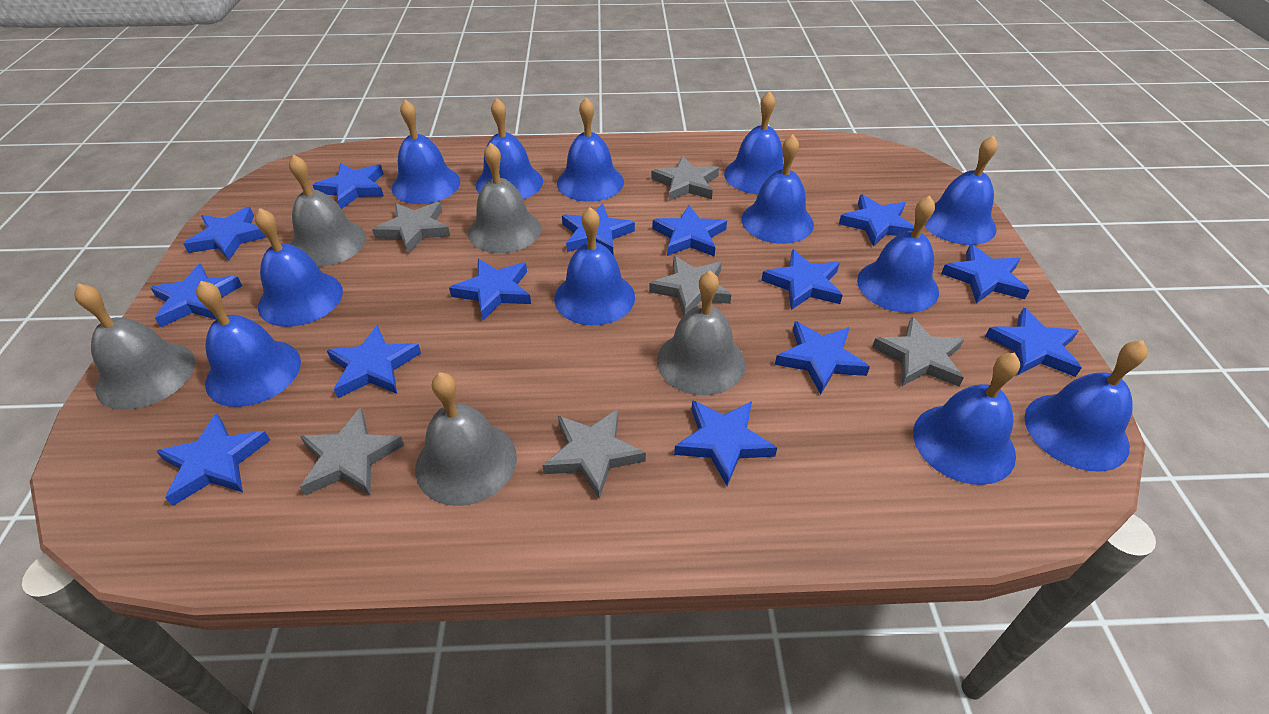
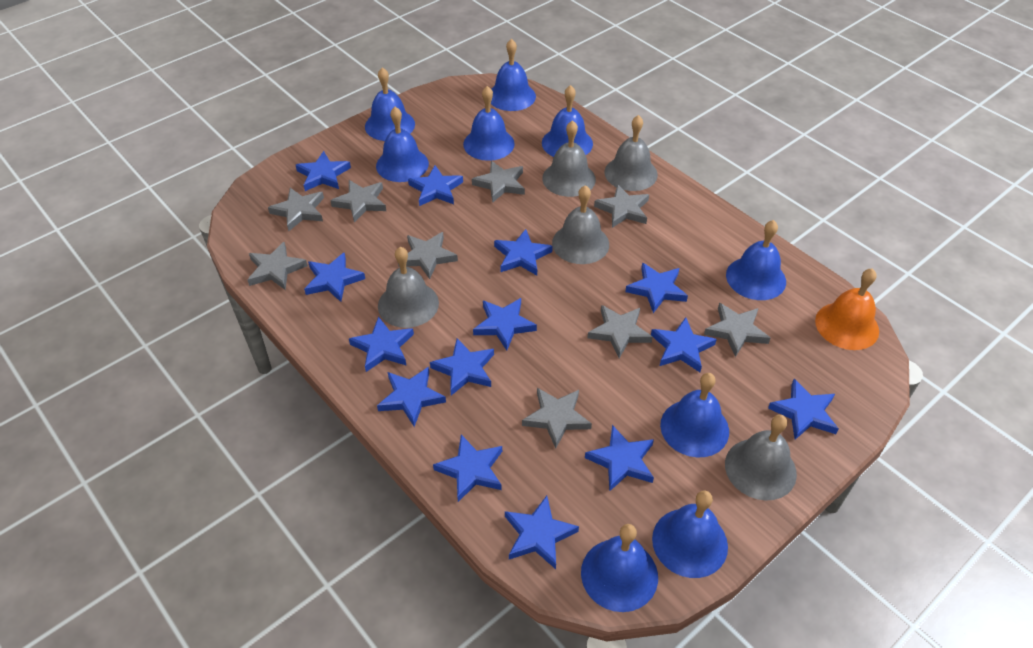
blue bell: [196,281,301,407] [255,208,343,327] [392,99,460,204] [475,98,543,200] [554,207,635,326] [557,97,624,202] [724,91,784,194] [742,134,814,244] [857,196,939,313] [913,353,1020,485] [924,135,998,245] [1024,340,1148,472] = 12 -> [365,67,415,141] [376,107,429,182] [463,86,515,161] [491,39,536,111] [542,85,593,157] [581,524,658,612] [652,490,728,578] [660,373,729,458] [726,220,786,300] = 9
grey star: [300,408,404,495] [372,202,450,254] [542,409,646,499] [649,256,732,315] [651,156,719,201] [872,316,964,387] = 6 -> [248,242,308,290] [268,188,324,231] [330,180,386,223] [398,232,458,279] [472,161,525,203] [522,388,592,449] [588,305,653,358] [594,184,649,228] [704,303,770,357] = 9
orange bell: none = 0 -> [815,268,879,350] = 1

